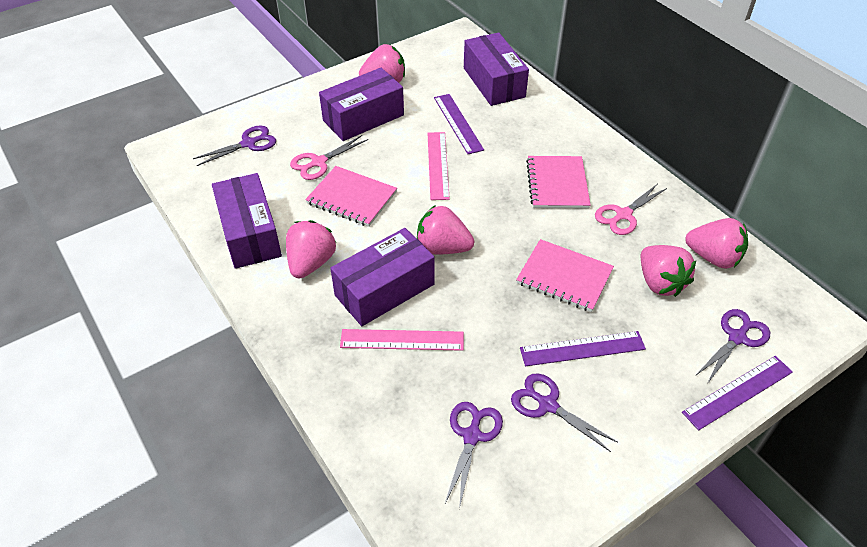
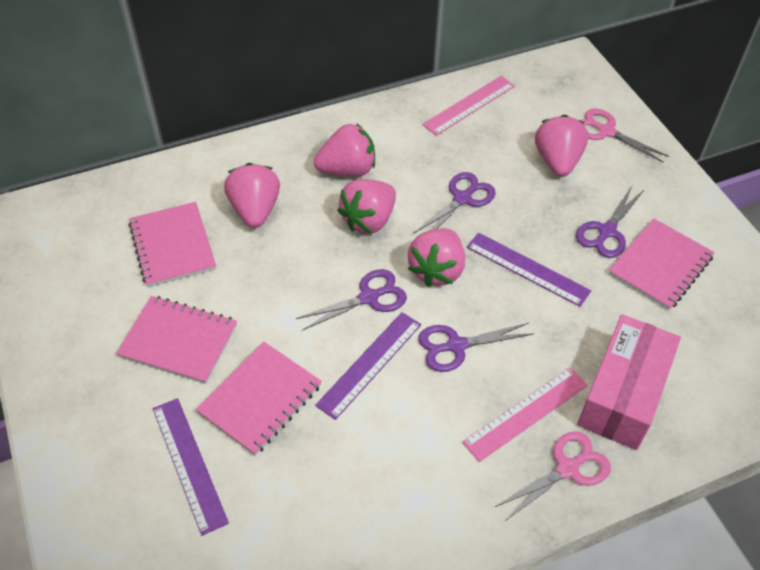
pink box: none = 0 -> [577,314,681,450] = 1
pink notebook: [305,166,397,227] [516,239,614,312] [526,156,591,208] = 3 -> [116,296,237,384] [128,202,216,287] [196,342,322,456] [608,219,715,310] = 4
purple box: [212,173,282,269] [319,68,404,141] [330,228,435,326] [464,32,529,106] = 4 -> none = 0

